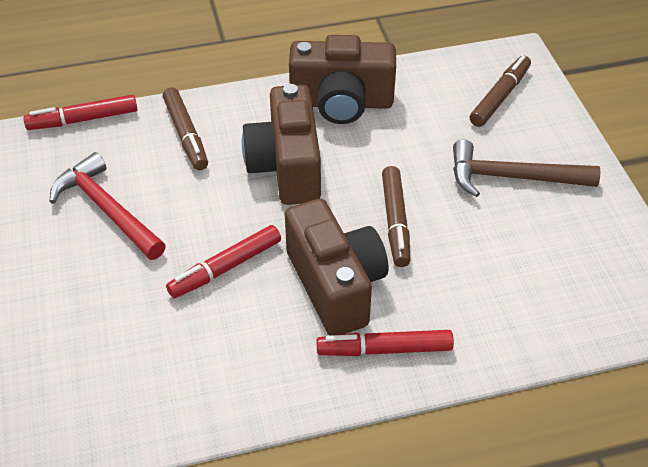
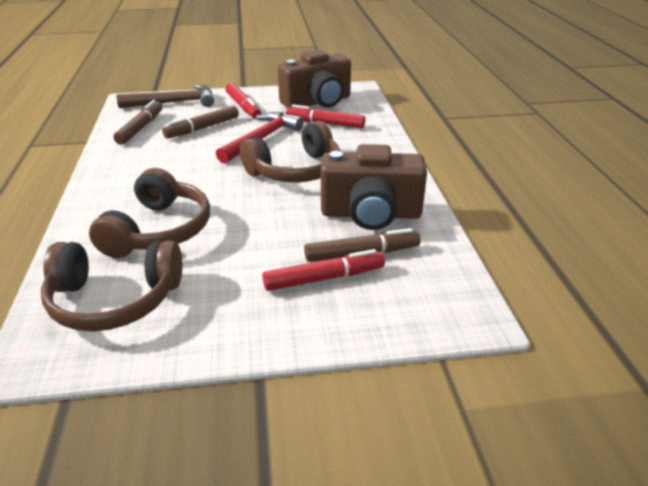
brown camera: [242,84,321,205] [285,199,388,336] [289,35,396,124] = 3 -> [278,50,351,108] [321,144,427,230] = 2
brown headphones: none = 0 -> [41,240,182,331] [89,168,210,258] [240,121,340,183] = 3

